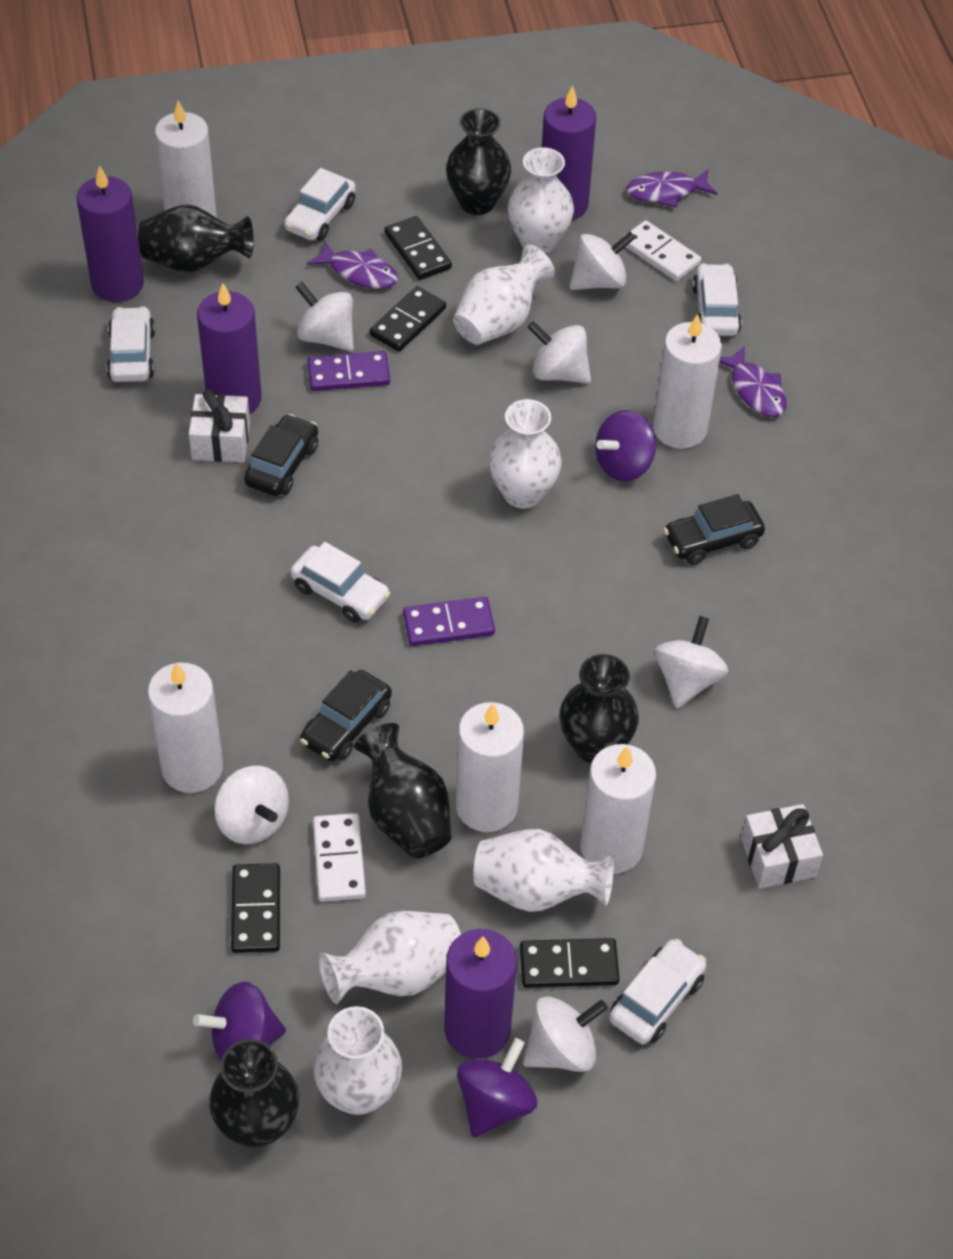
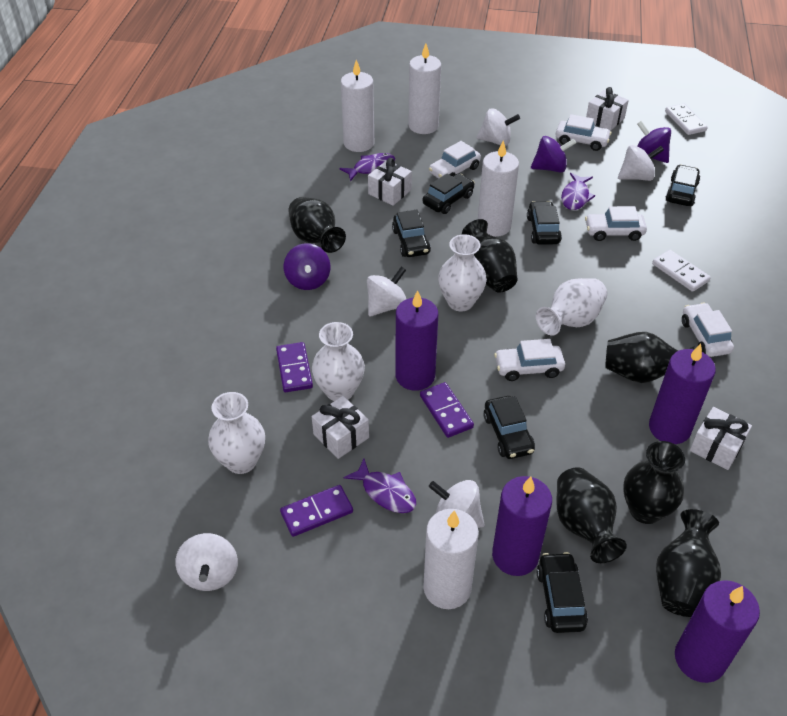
black car: [244,414,318,496] [300,670,392,761] [664,494,765,565] = 3 -> [392,210,431,257] [423,173,475,214] [484,396,535,459] [527,201,562,245] [537,552,588,633] [665,165,700,206] = 6
black domino: [231,863,280,953] [370,286,446,352] [385,216,452,280] [520,938,619,988] = 4 -> none = 0
black vase: [138,204,254,273] [209,1039,299,1147] [354,723,451,859] [446,108,511,215] [559,654,639,763] = 5 -> [288,197,346,253] [462,219,518,293] [556,467,627,563] [605,332,695,383] [623,441,685,524] [656,509,721,617] = 6
purple domino: [307,351,390,391] [403,597,495,646] = 2 -> [276,342,313,392] [280,485,353,537] [420,382,474,438] = 3
white candle: [147,663,223,793] [155,101,217,218] [456,702,524,832] [580,744,656,874] [653,314,722,449] = 5 -> [341,60,374,152] [408,43,441,134] [423,509,479,609] [478,140,519,237] = 4
white gift: [189,389,250,463] [741,804,823,889] = 2 -> [312,396,369,459] [368,158,412,206] [586,87,629,131] [690,407,752,470] = 4
white spinning top: [214,766,289,844] [295,282,354,351] [523,996,608,1072] [527,321,591,383] [569,232,635,290] [654,616,728,708] = 6 -> [175,533,238,591] [367,266,406,317] [429,480,485,528] [477,109,520,146] [618,145,664,181] = 5
white vase: [313,1006,402,1115] [318,911,461,1004] [453,244,555,345] [473,829,614,912] [489,399,562,508] [508,147,574,254] = 6 -> [208,392,265,474] [312,322,365,401] [438,234,487,311] [536,278,607,336] = 4

